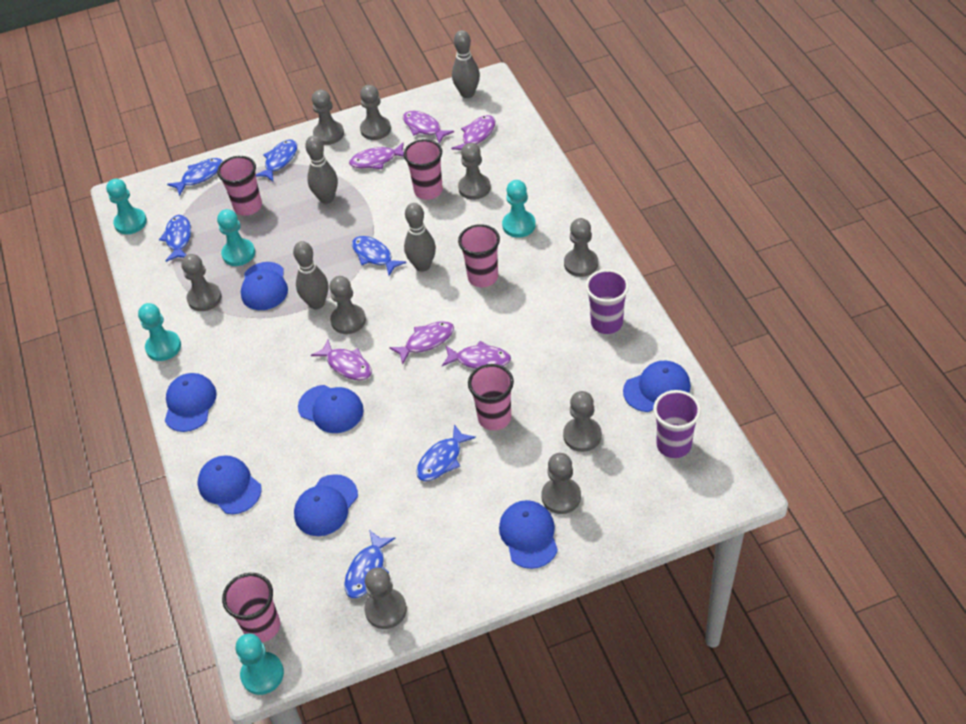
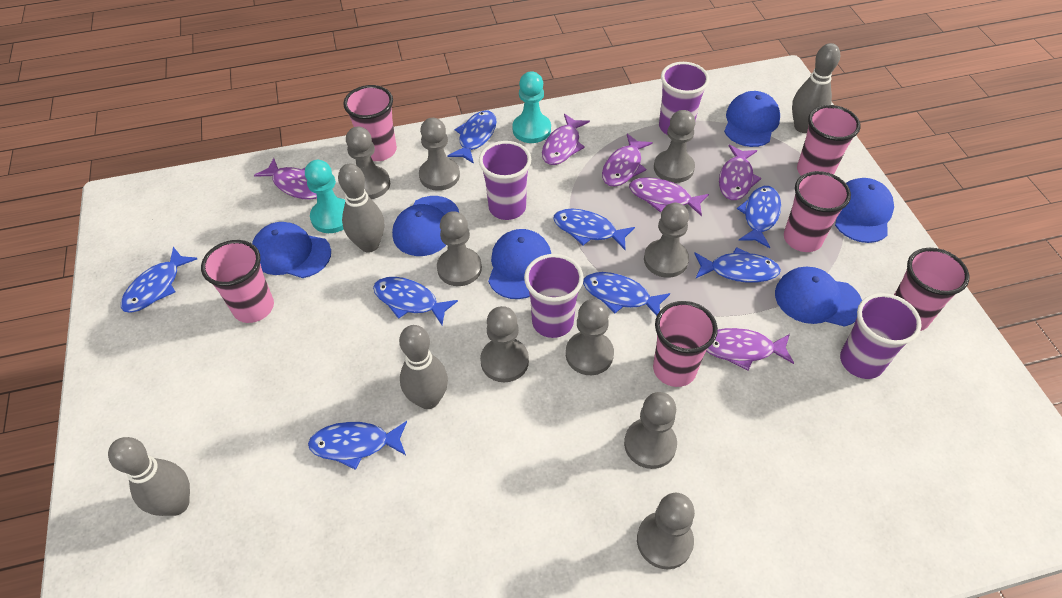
blue cap: [165,373,217,432] [198,455,262,514] [241,262,288,310] [294,474,358,536] [298,385,364,433] [499,500,558,569] [623,361,691,412] = 7 -> [252,222,331,278] [392,196,459,256] [488,229,551,299] [724,91,780,147] [775,267,862,327] [835,178,894,243] = 6
blue fish: [159,215,191,262] [167,158,223,196] [256,140,297,181] [344,530,396,598] [352,236,406,276] [416,424,476,481] = 6 -> [121,247,197,313] [308,421,407,470] [373,277,458,325] [447,110,497,164] [553,209,635,250] [583,272,670,316] [694,247,781,283] [737,186,781,248] = 8
pink cup: [217,156,262,216] [222,573,280,642] [404,139,443,200] [458,224,500,287] [468,364,514,431] = 5 -> [201,240,274,323] [343,85,397,161] [653,301,718,387] [784,171,851,252] [797,105,861,176] [894,248,969,331] = 6
purple cup: [586,269,629,334] [653,390,701,458] = 2 -> [479,141,531,220] [524,254,584,338] [659,62,709,135] [840,293,922,379] = 4
turquoise pawn: [106,179,147,234] [138,303,181,361] [217,209,255,266] [236,633,284,695] [502,180,536,238] = 5 -> [305,160,345,233] [512,71,551,143] = 2

